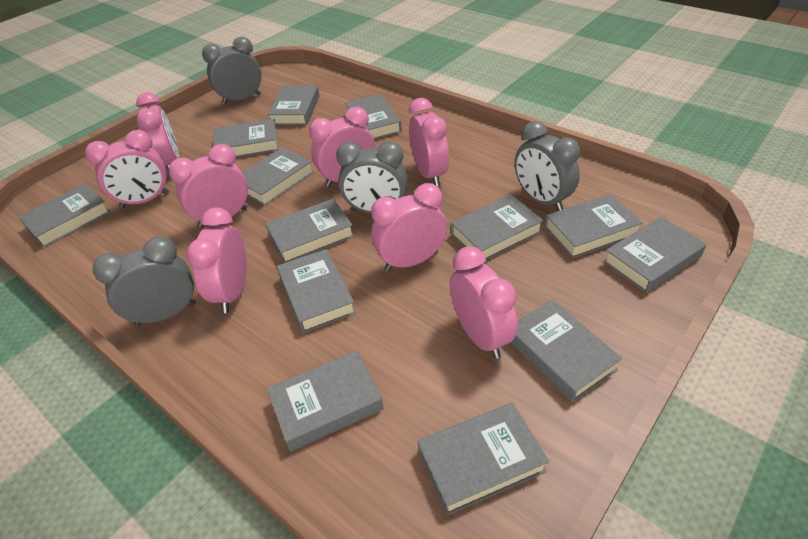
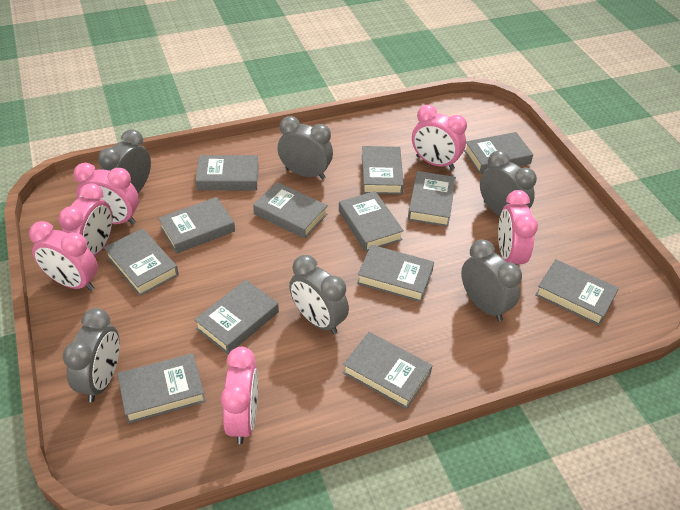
grey clock: [93,237,196,326] [202,37,261,104] [336,141,407,213] [515,121,580,211] = 4 -> [63,308,120,402] [98,129,151,193] [278,116,333,180] [289,255,349,335] [461,239,522,321] [480,150,537,216] = 6
pink clock: [85,130,169,208] [136,92,179,171] [169,144,248,228] [186,207,247,313] [309,107,375,187] [371,183,447,271] [409,98,449,186] [450,246,518,359] = 8 -> [29,221,98,291] [59,183,112,257] [73,163,139,224] [221,347,258,444] [412,105,467,170] [498,190,538,265] = 6

